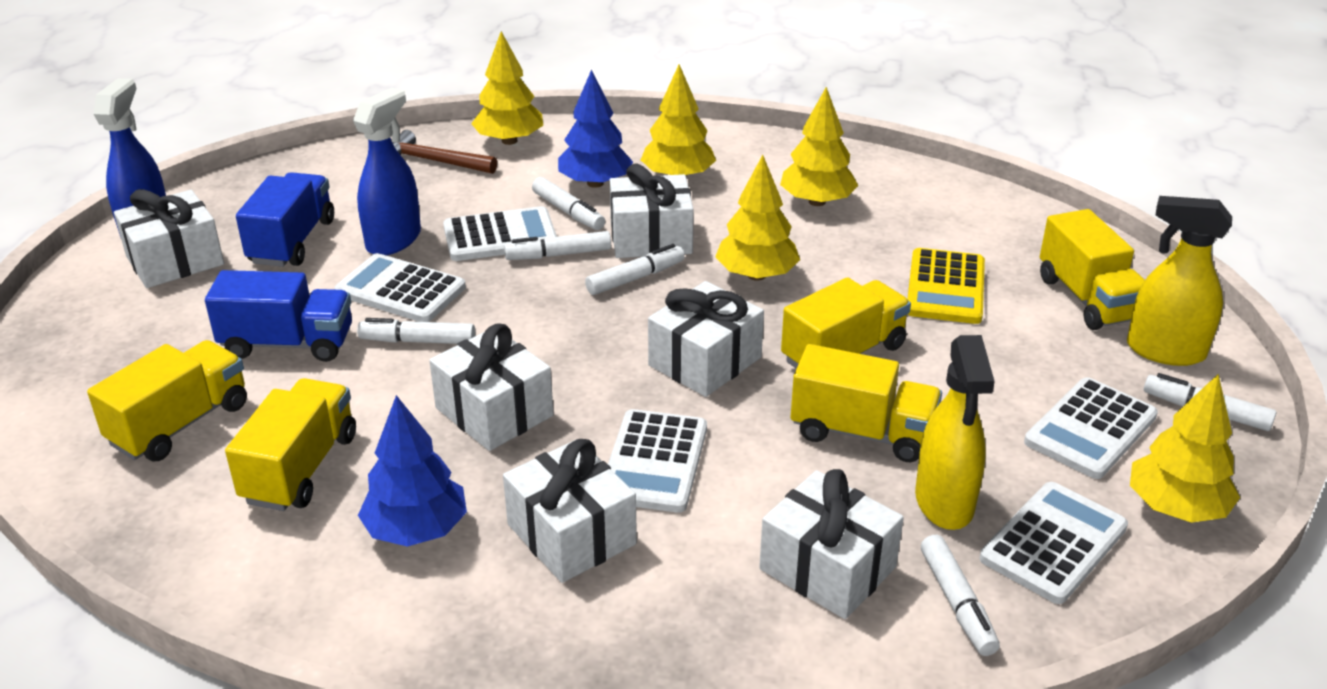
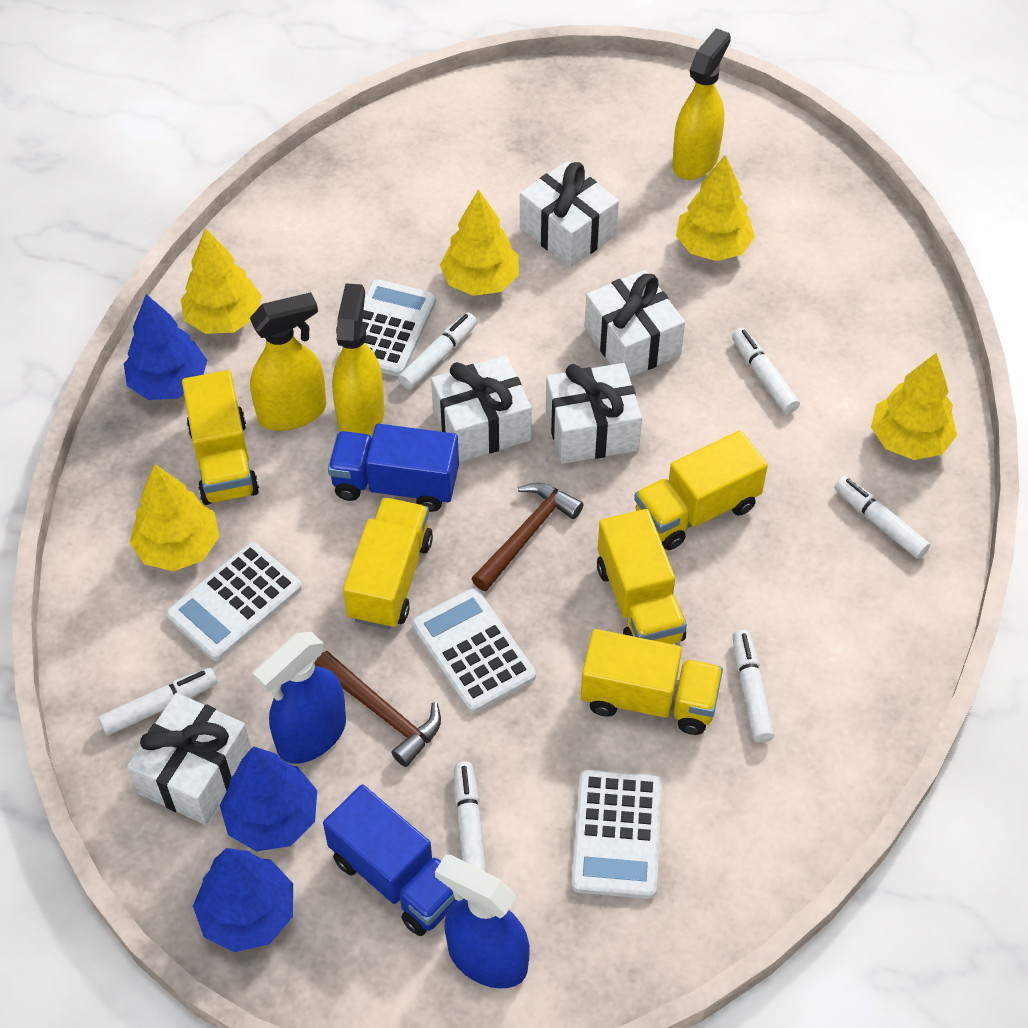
blue tree: [358,395,467,547] [558,70,633,188] = 2 -> [124,294,207,400] [193,848,293,952] [220,746,317,851] = 3
brown hammer: [392,130,497,174] = 1 -> [314,651,441,767] [471,483,583,591] = 2
white calculator: [335,253,466,322] [443,206,557,261] [608,409,707,513] [980,482,1128,604] [1024,377,1158,479] = 5 -> [166,542,302,661] [337,279,436,376] [412,588,536,713] [571,770,662,899] = 4
white gift: [114,189,224,288] [429,323,554,451] [503,439,637,583] [610,163,694,258] [648,281,764,397] [759,469,904,619] = 6 -> [127,693,251,825] [431,355,532,462] [520,161,619,268] [546,363,642,464] [585,270,685,377] = 5
yellow calculator: [908,248,985,324] = 1 -> none = 0
yellow spray bottle: [915,335,995,530] [1127,196,1232,366] = 2 -> [250,292,326,431] [332,283,384,437] [672,28,731,180] = 3

